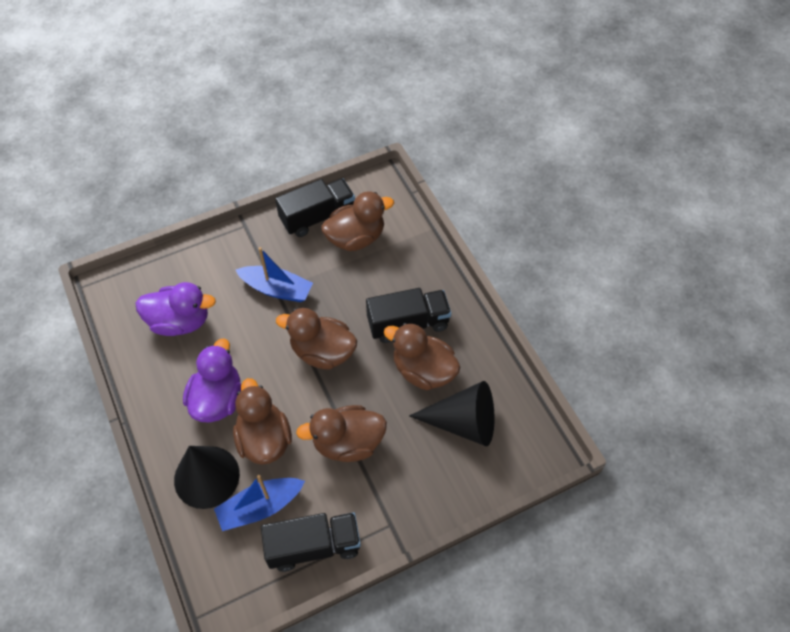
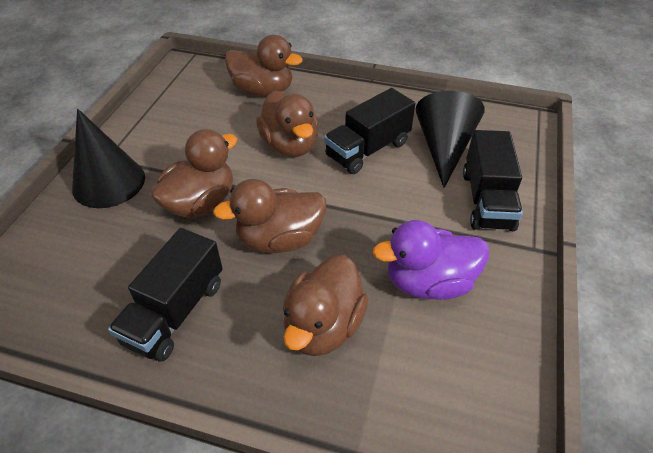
blue boat: [214,475,305,531] [236,247,313,302] = 2 -> none = 0
purple duck: [135,282,216,336] [183,338,241,423] = 2 -> [372,220,489,300] = 1

